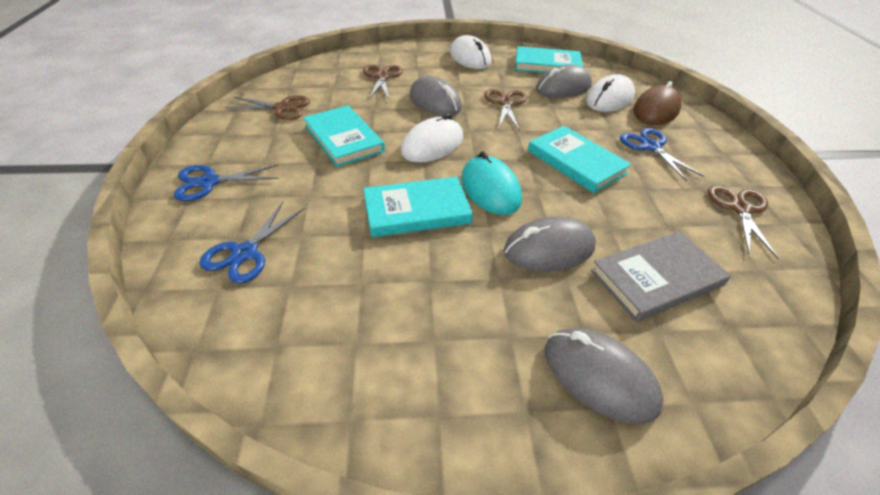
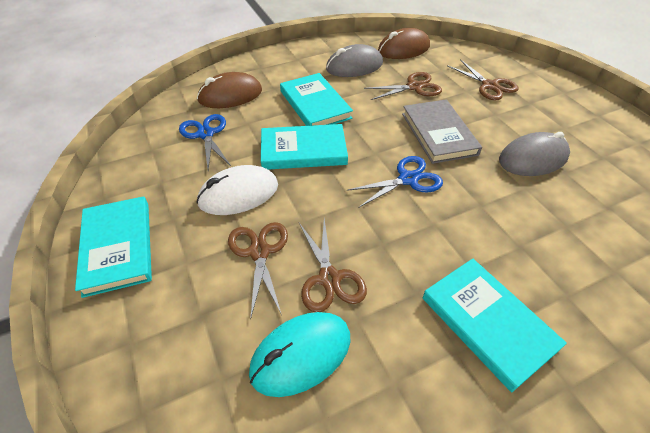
blue scissors: [174,165,279,201] [199,202,305,283] [620,128,705,181] = 3 -> [179,114,231,170] [347,156,443,207] = 2
brown mouse: [633,81,681,125] = 1 -> [197,72,262,108] [378,28,430,59] = 2
grey mouse: [410,76,462,116] [504,217,596,272] [536,65,592,98] [545,328,664,424] = 4 -> [326,44,383,77] [499,132,570,176] = 2
white mouse: [401,113,463,163] [450,35,492,69] [586,74,635,112] = 3 -> [196,165,278,215] = 1

